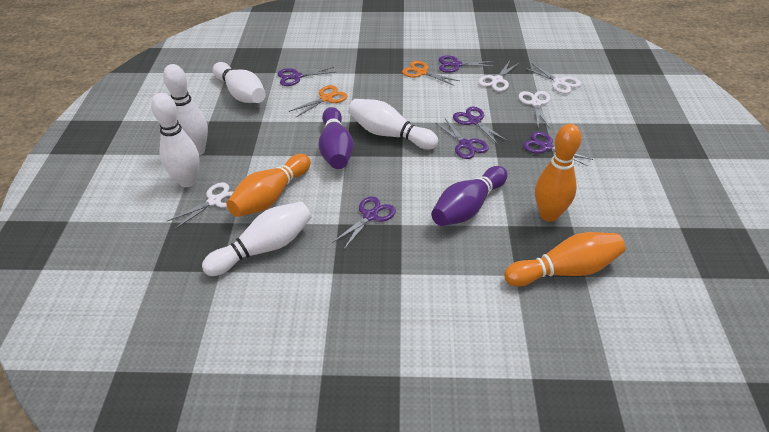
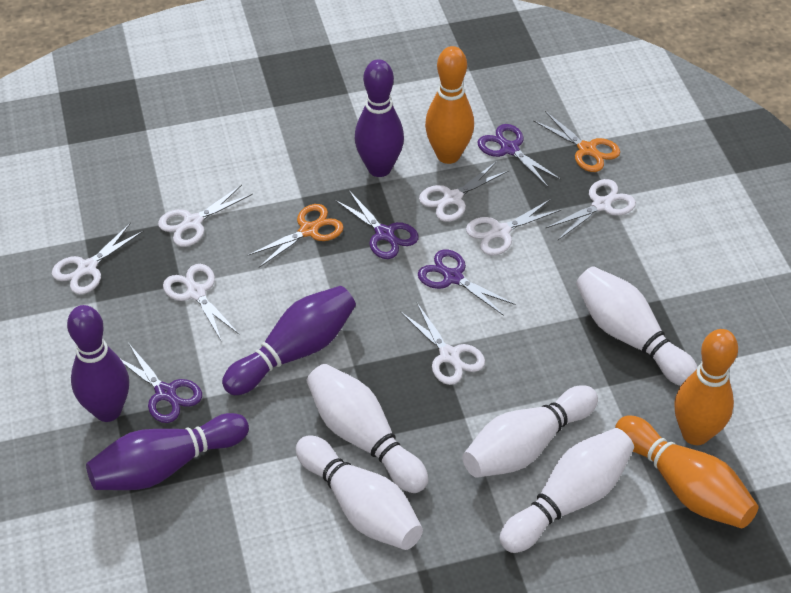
purple bowling pin: [319,107,354,169] [431,166,508,226] = 2 -> [67,305,129,422] [86,413,249,490] [222,286,356,395] [355,59,404,177] = 4
purple scissors: [277,67,335,86] [332,196,396,249] [435,119,489,159] [439,55,496,73] [453,107,507,144] [523,132,593,166] = 6 -> [121,344,202,423] [334,191,419,259] [418,249,515,316] [478,124,561,187] = 4
white scissors: [167,182,233,230] [478,61,520,92] [519,91,551,128] [525,63,581,94] = 4 -> [52,223,144,294] [158,185,253,247] [163,264,239,342] [401,303,485,385] [419,162,508,222] [466,199,561,256] [546,179,636,240] = 7

